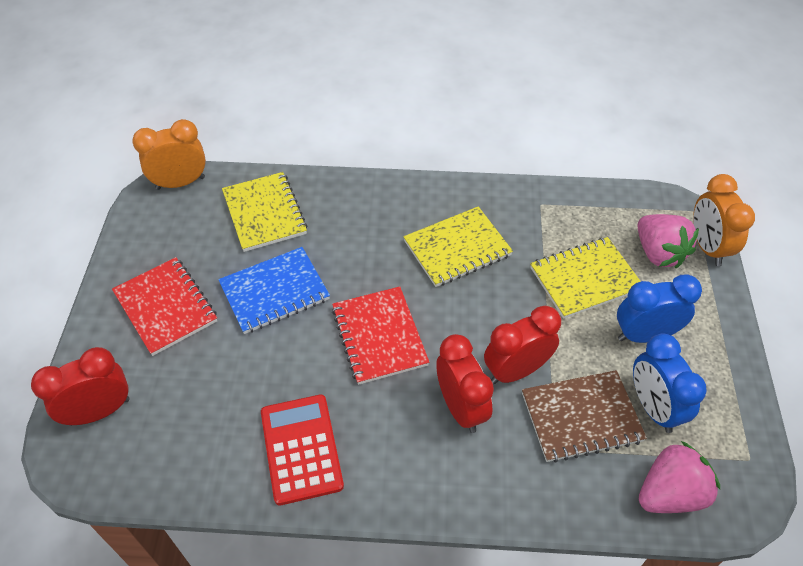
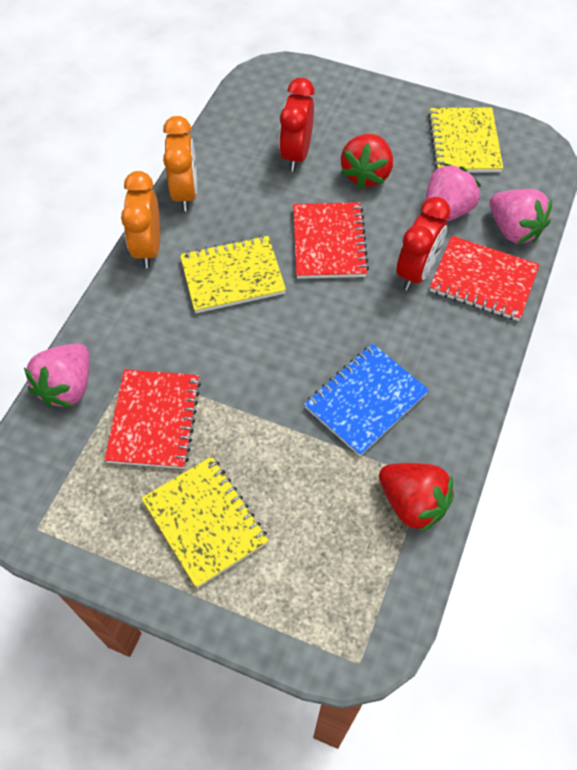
blue clock: [617,274,702,343] [633,334,707,433] = 2 -> none = 0
brown notebook: [522,370,647,463] = 1 -> none = 0
pink strawberry: [637,214,699,268] [639,441,720,513] = 2 -> [24,344,90,408] [425,163,481,222] [490,189,552,244] = 3
red calculator: [261,394,344,505] = 1 -> none = 0
red clock: [31,347,129,426] [436,334,494,433] [484,306,561,384] = 3 -> [279,78,315,171] [397,197,451,290] = 2
red notebook: [112,257,217,356] [332,286,429,385] = 2 -> [105,369,201,469] [293,202,369,279] [430,236,540,321] = 3
red strawberry: none = 0 -> [341,134,393,189] [379,463,454,533] = 2

